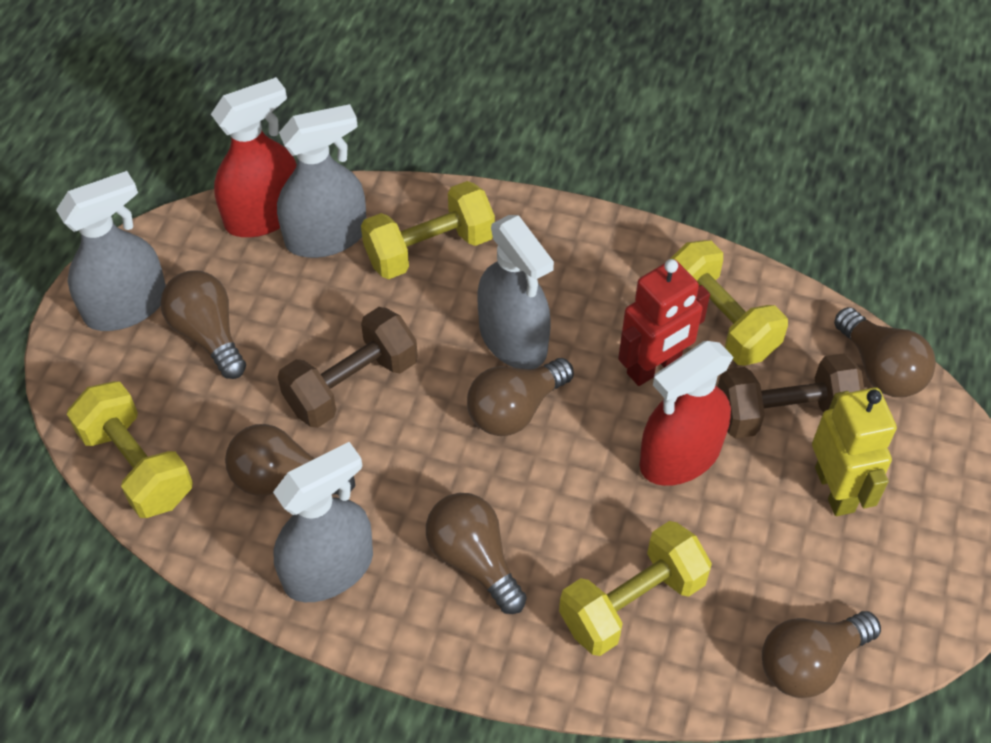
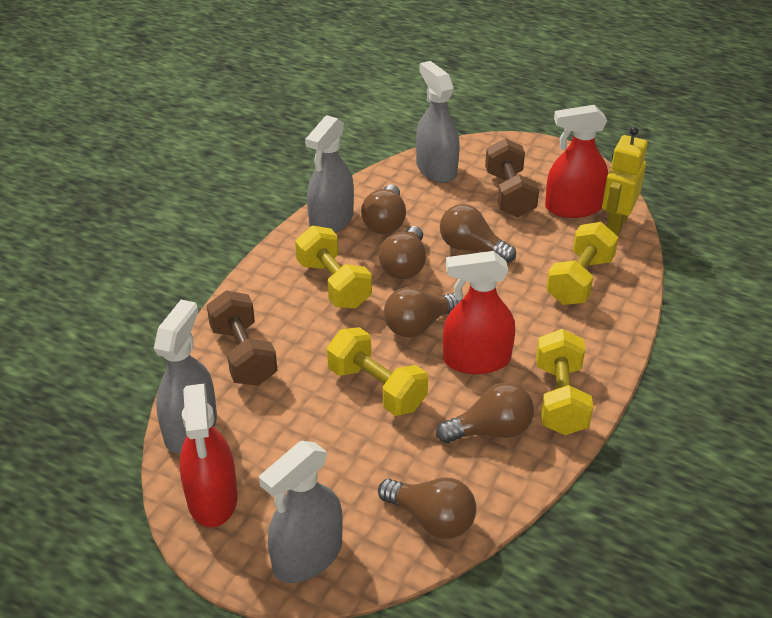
red robot: [618,259,710,386] = 1 -> none = 0
red spray bottle: [211,77,297,237] [639,341,734,486] = 2 -> [180,383,237,527] [443,251,515,374] [545,105,608,218] = 3

